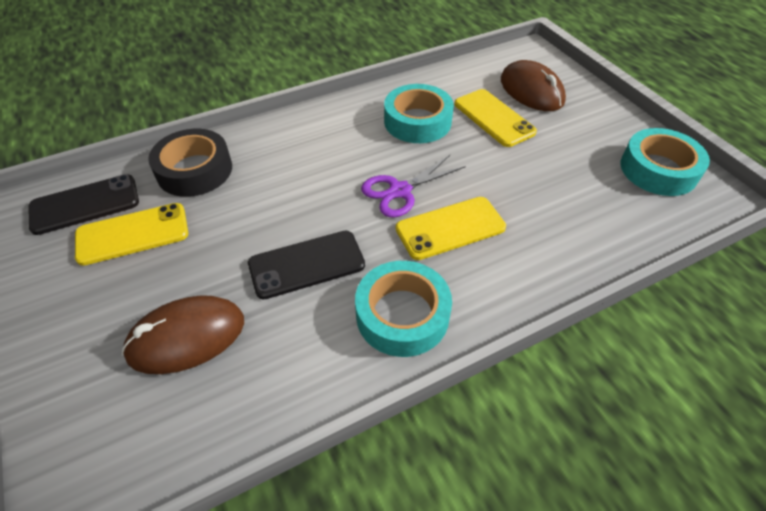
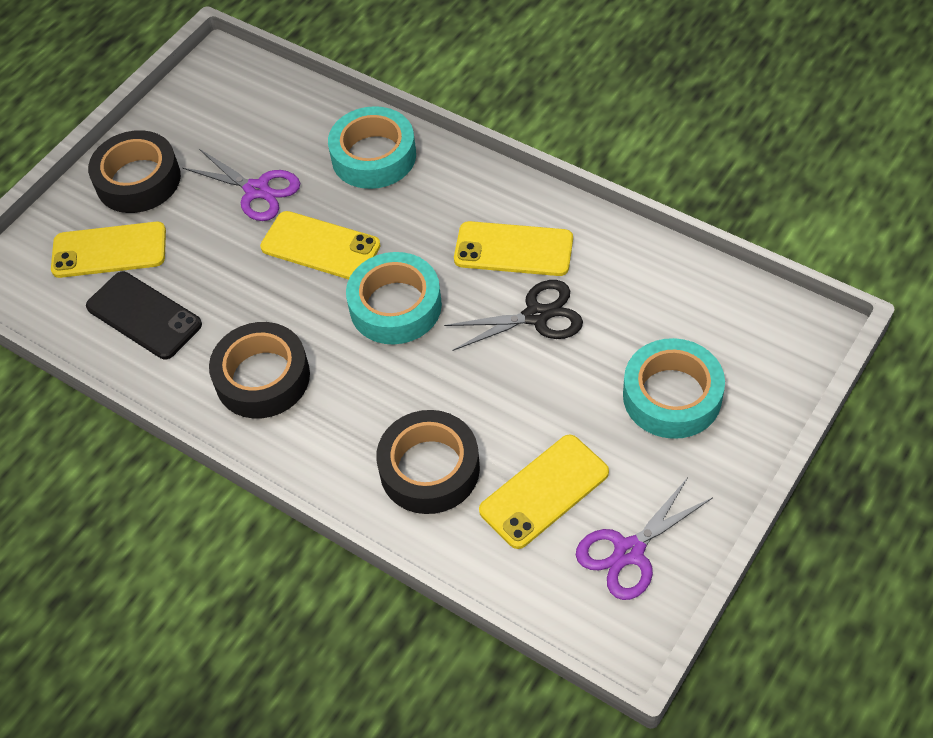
black phone: [28,174,139,235] [248,231,365,300] = 2 -> [86,272,202,359] = 1
black scissors: none = 0 -> [444,280,583,351] = 1
black tape: [148,129,232,197] = 1 -> [88,130,181,213] [209,322,310,418] [376,410,480,514] = 3
brown mouse: [122,295,244,374] [501,60,566,111] = 2 -> none = 0
purple scissors: [361,155,466,218] = 1 -> [183,149,300,221] [576,477,713,600] = 2
yellow phone: [75,203,188,266] [396,197,506,260] [455,89,537,147] = 3 -> [51,222,166,278] [260,211,381,279] [454,221,573,276] [479,435,609,549] = 4

